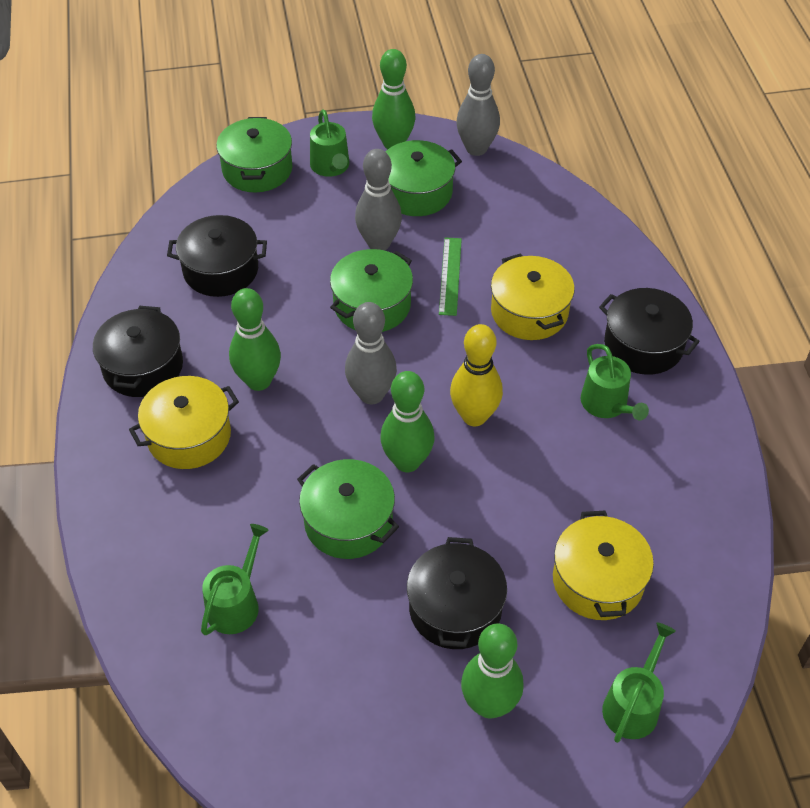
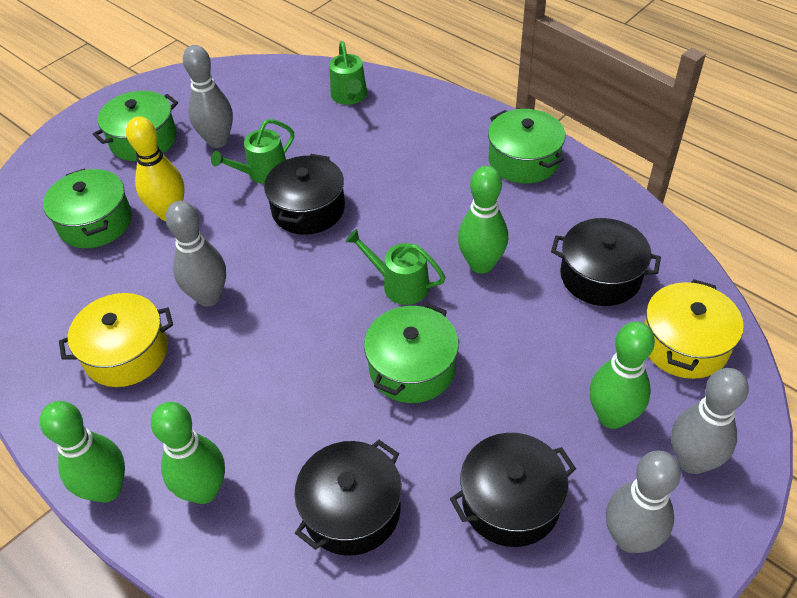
green ruler: [439,237,462,316] = 1 -> none = 0
green watering can: [201,524,269,635] [310,109,350,177] [581,344,649,421] [602,623,676,743] = 4 -> [211,119,294,184] [329,41,367,105] [345,229,446,305] = 3
grey bowling pin: [345,302,397,404] [355,149,402,250] [456,54,500,156] = 3 -> [165,201,226,307] [183,45,233,148] [606,451,681,553] [671,368,749,474] = 4
yellow pot: [129,376,239,469] [491,253,575,340] [553,511,654,620] = 3 -> [59,293,173,387] [644,279,744,379] = 2

